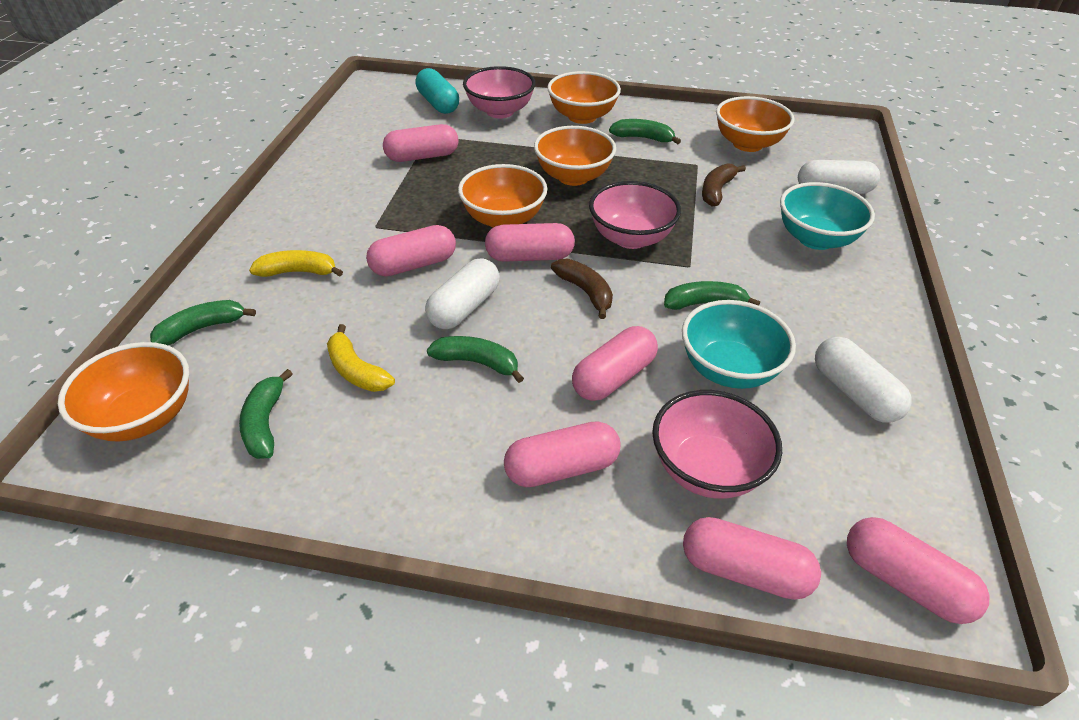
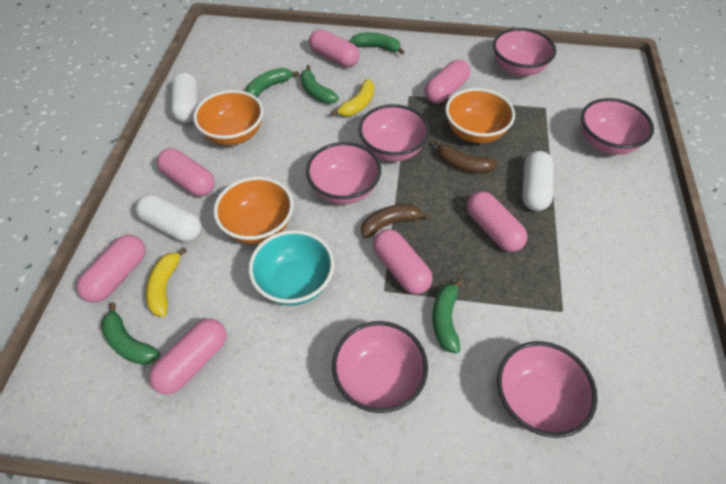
orange bowl: [58,342,189,441] [458,164,547,228] [534,126,616,186] [547,71,621,124] [716,96,794,152] = 5 -> [193,90,263,145] [213,177,293,244] [445,88,515,143] = 3
pink bowl: [463,66,536,118] [589,181,681,249] [652,390,782,499] = 3 -> [306,142,381,204] [332,321,428,413] [358,104,430,162] [493,28,556,77] [497,341,598,438] [581,98,654,155] = 6
turquoise bowl: [682,300,796,389] [780,182,875,250] = 2 -> [248,230,334,306] = 1
turquoise capsule: [415,68,459,114] = 1 -> none = 0

